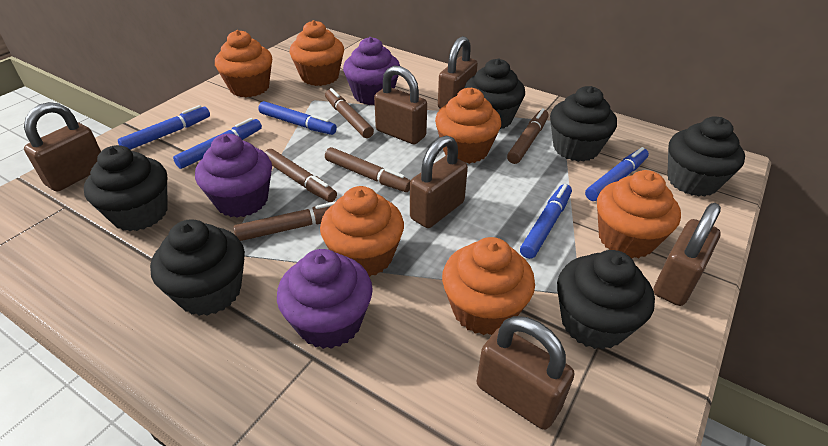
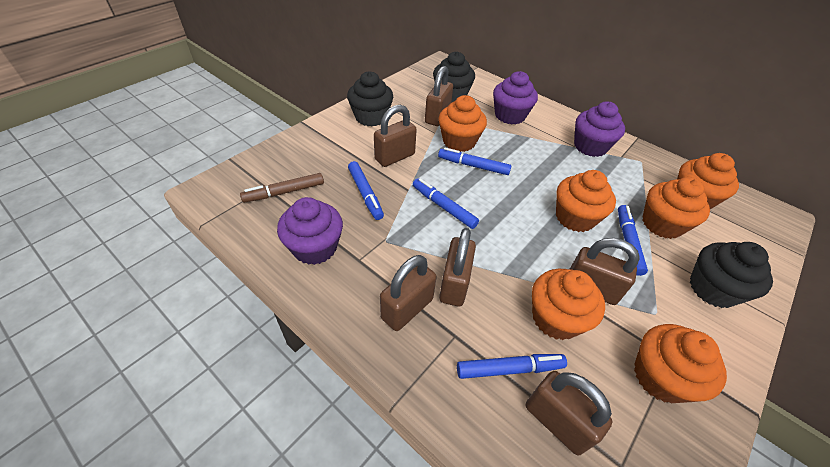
black cupcake: [84,145,167,231] [150,219,245,316] [465,58,525,129] [550,86,617,162] [557,250,655,349] [667,116,745,197] = 6 -> [347,71,393,126] [433,51,475,103] [690,242,773,308] = 3
brown marker: [233,201,336,241] [265,149,337,202] [325,88,374,138] [325,147,411,192] [507,108,549,164] = 5 -> [240,173,324,202] = 1

